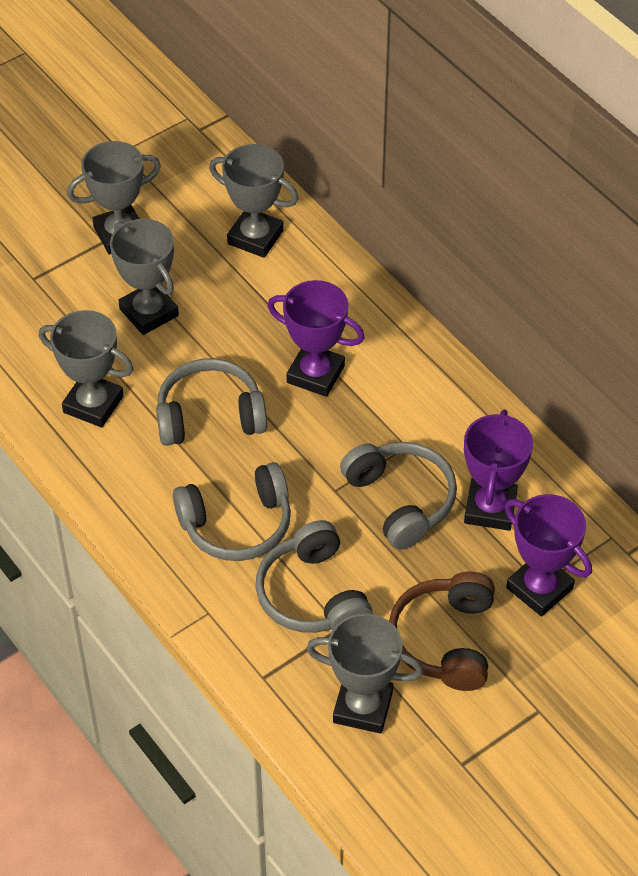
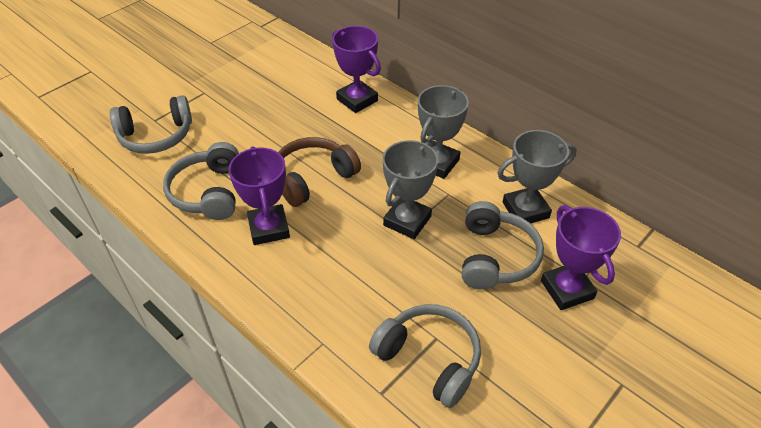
grey trophy: [39,310,133,427] [67,141,161,254] [110,219,179,335] [209,144,299,258] [306,613,424,734] = 5 -> [383,140,438,239] [418,85,469,179] [497,130,577,223] = 3

